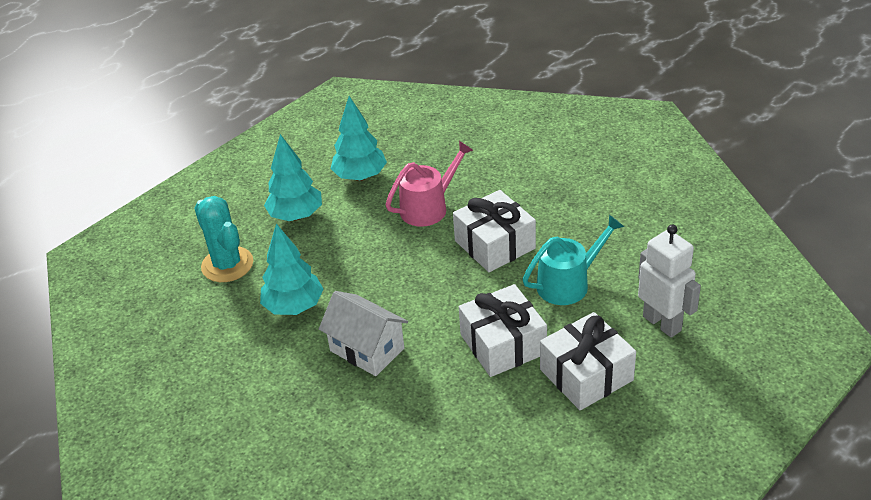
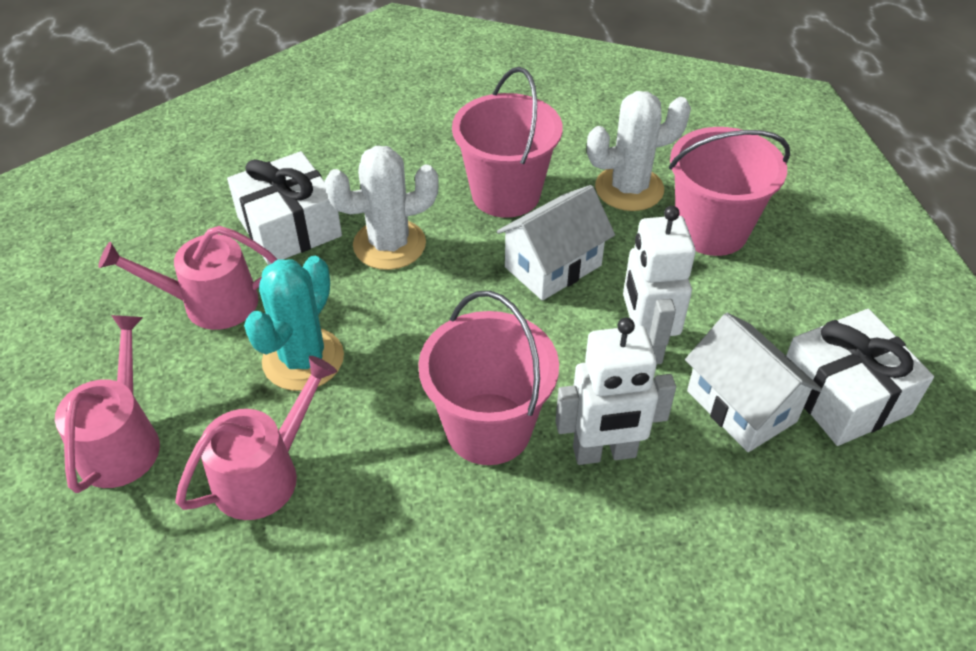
pink bucket: none = 0 -> [418,291,559,465] [452,67,563,218] [669,127,790,256] = 3
pink watering can: [386,141,473,227] = 1 -> [55,315,160,493] [99,226,278,330] [175,356,337,520] = 3
turquoise tree: [260,224,324,315] [264,134,322,221] [331,96,387,181] = 3 -> none = 0
turquoise watering can: [522,215,624,305] = 1 -> none = 0
white cactus: none = 0 -> [325,146,439,270] [587,91,691,211] = 2
white gift: [453,190,536,272] [459,284,547,377] [540,312,636,410] = 3 -> [227,151,342,265] [786,309,934,446] = 2
white house: [319,291,408,376] = 1 -> [497,185,615,301] [685,313,822,452] = 2
white robot: [638,224,701,338] = 1 -> [555,317,676,465] [623,206,696,364] = 2

